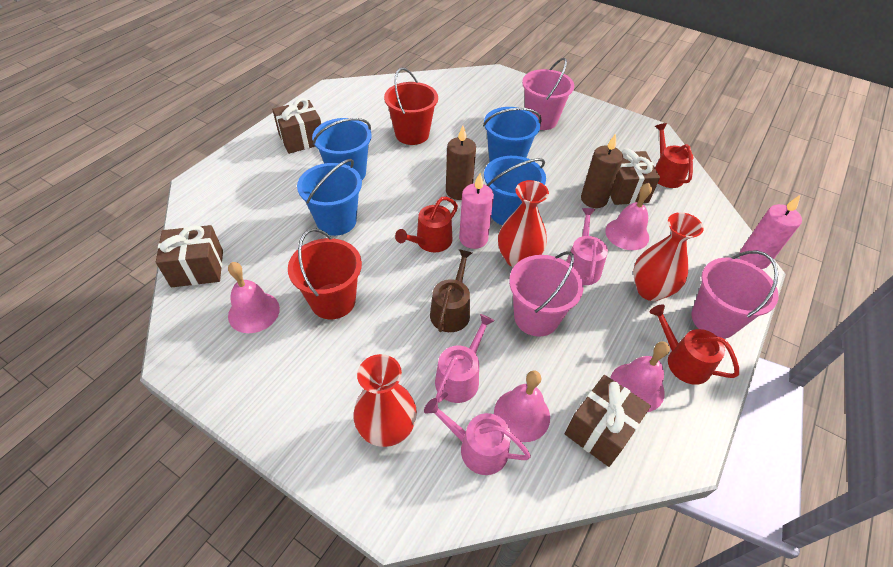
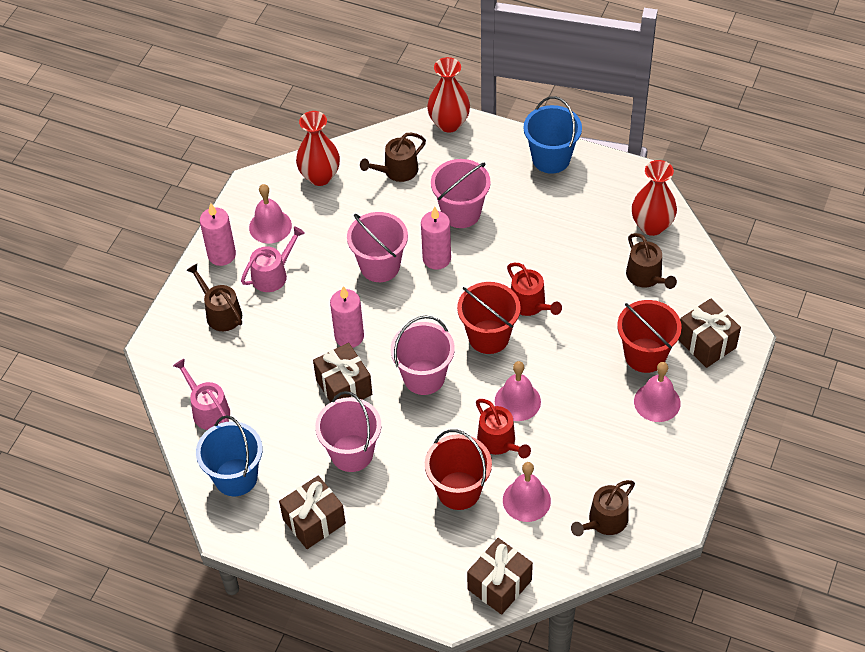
blue bucket: [297,159,362,236] [312,118,372,180] [483,107,542,162] [484,156,546,225] = 4 -> [196,415,263,496] [523,96,582,174] = 2
brown candle: [446,126,476,200] [581,134,623,208] = 2 -> none = 0
brown watering can: [430,249,472,332] = 1 -> [186,264,242,331] [360,133,426,182] [571,480,635,536] [626,233,677,289] = 4
pink bucket: [509,251,584,337] [522,58,574,130] [691,251,779,339] = 3 -> [315,391,381,472] [347,212,408,282] [391,316,455,395] [431,159,491,228] = 4
pink candle: [459,173,494,249] [739,195,802,269] = 2 -> [200,203,236,266] [330,286,364,348] [421,206,451,270] = 3
pink watering can: [424,398,531,475] [435,314,494,403] [566,208,608,285] = 3 -> [173,359,230,430] [241,226,305,292] = 2
red bucket: [288,228,362,319] [384,67,438,145] = 2 -> [425,429,492,510] [457,282,521,354] [617,300,682,373] = 3
red watering can: [395,197,458,252] [650,304,739,385] [655,123,693,188] = 3 -> [476,399,531,458] [507,263,562,316] = 2

